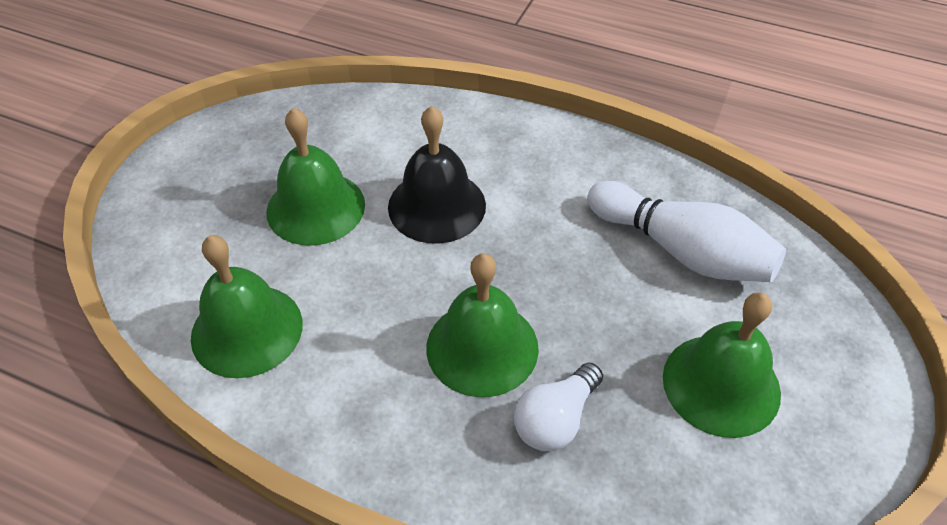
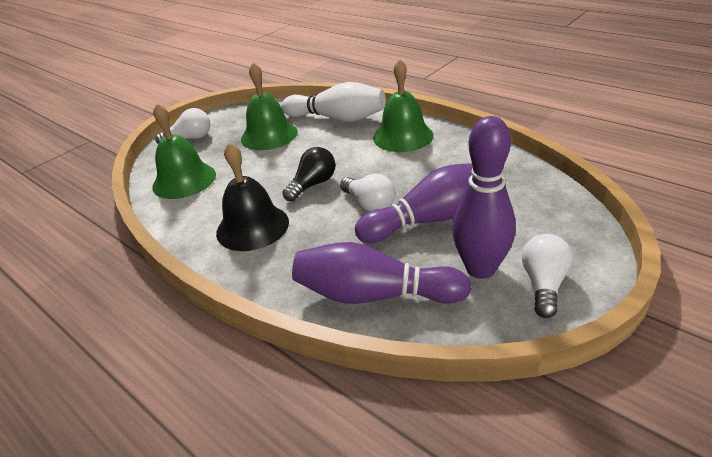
black light bulb: none = 0 -> [282,147,335,202] = 1
green bell: [191,235,303,378] [267,108,365,246] [426,253,539,397] [663,293,781,438] = 4 -> [152,103,216,199] [241,62,298,150] [373,59,434,152] = 3
purple bowling pin: none = 0 -> [292,242,471,304] [355,163,473,243] [452,116,516,279] = 3
white light bulb: [514,362,603,451] = 1 -> [156,108,210,143] [340,174,395,212] [522,234,573,318] = 3

